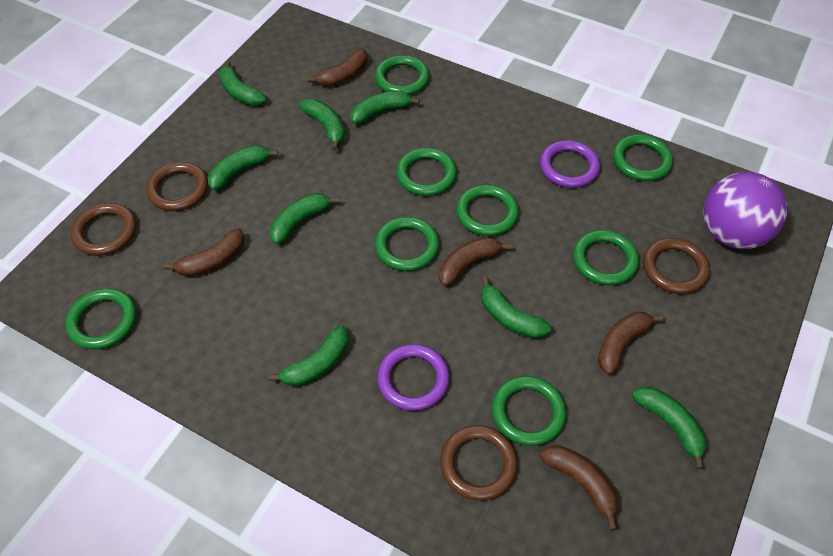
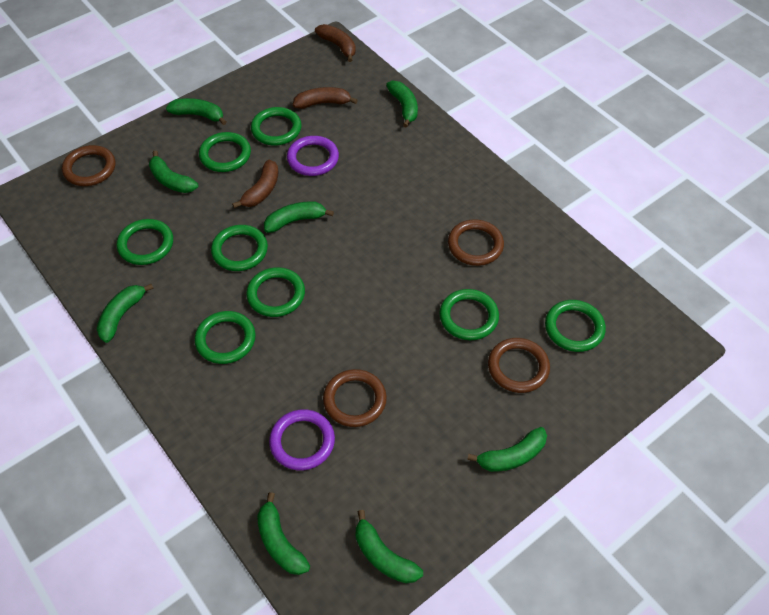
brown banana: [163,229,244,277] [307,48,368,86] [439,237,512,286] [539,445,618,530] [598,312,664,375] = 5 -> [232,160,278,208] [293,87,358,109] [315,24,356,62] = 3
purple ball: [703,172,787,249] = 1 -> none = 0

